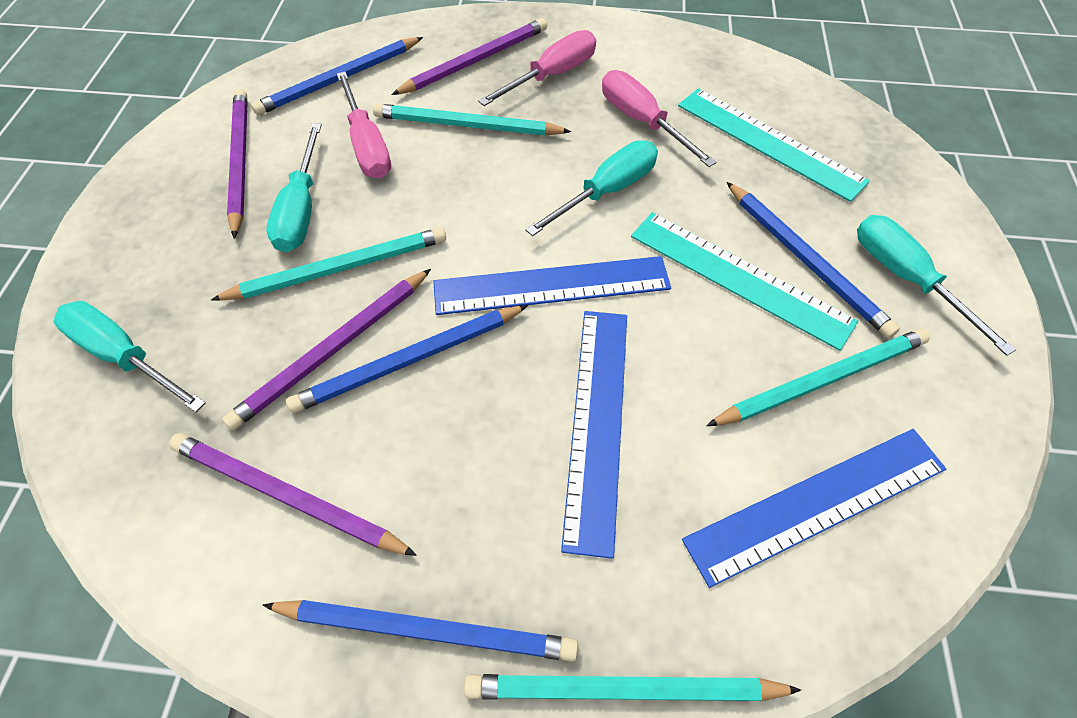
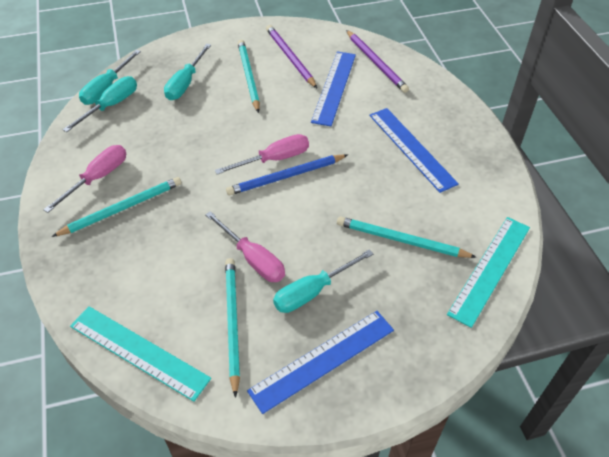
blue pencil: [251,37,423,115] [263,600,578,662] [286,305,528,413] [727,182,900,338] = 4 -> [226,154,348,195] = 1
purple pencil: [169,433,417,556] [222,269,431,431] [227,89,248,239] [391,18,547,95] = 4 -> [266,25,317,88] [346,30,409,93] = 2

